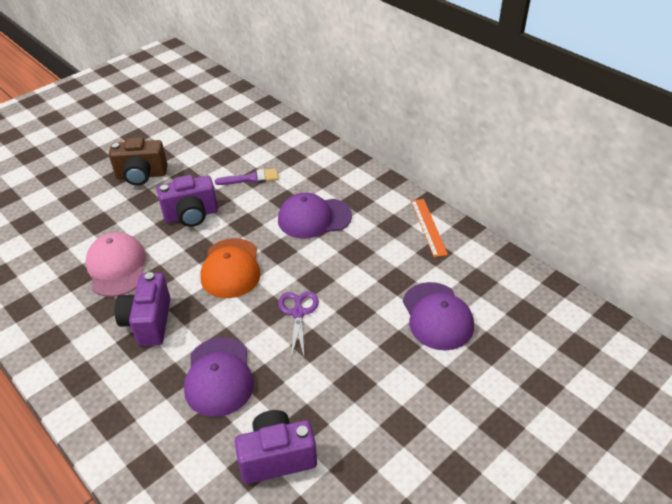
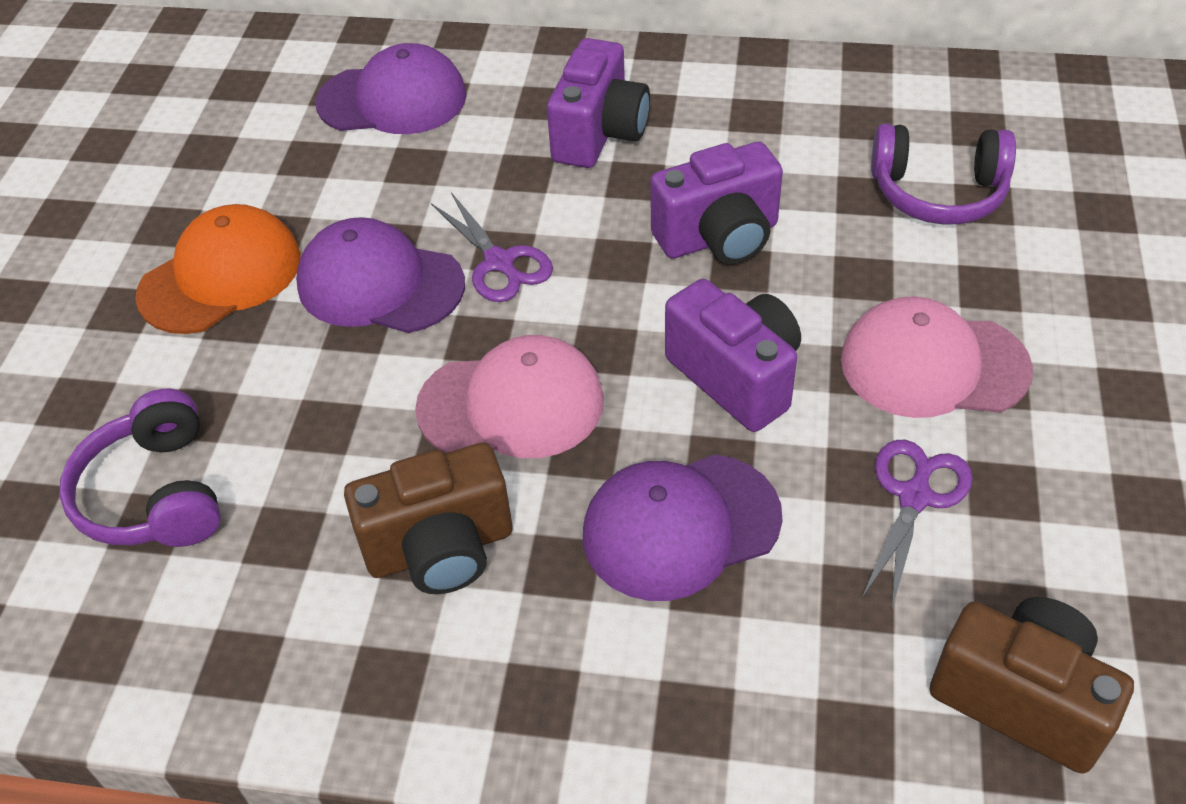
brown camera: [109,137,167,186] = 1 -> [344,442,512,594] [930,597,1134,774] = 2
orange ruler: [411,199,448,257] = 1 -> none = 0
pink cap: [85,232,146,297] = 1 -> [415,335,604,458] [841,296,1033,418] = 2
purple brush: [215,168,279,185] = 1 -> none = 0
purple headphones: none = 0 -> [59,389,221,547] [871,124,1016,225] = 2
purple scissors: [278,291,319,358] = 1 -> [431,192,553,302] [862,440,973,608] = 2

